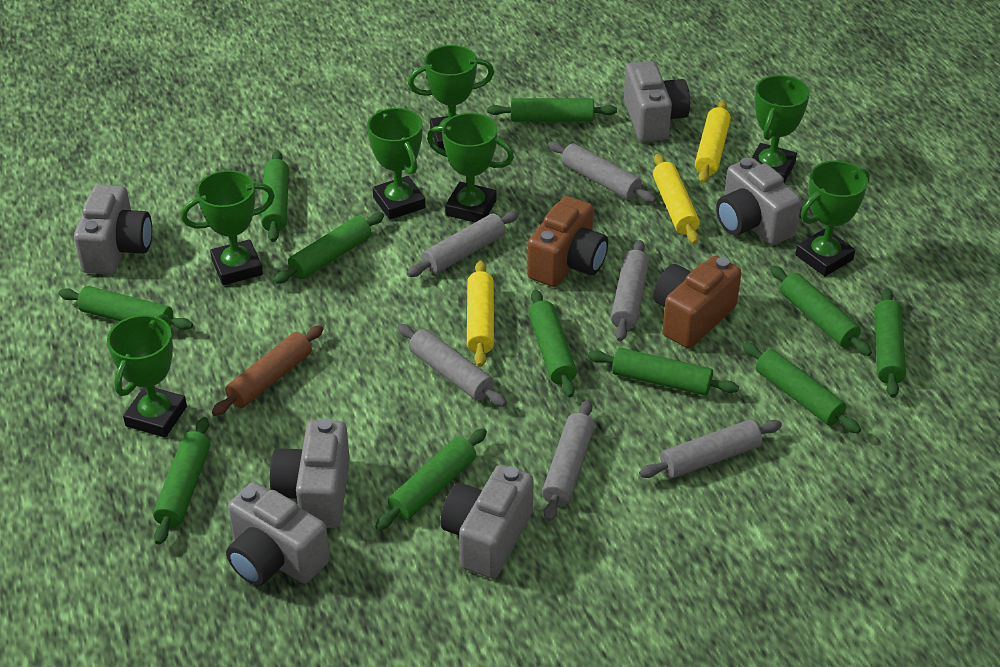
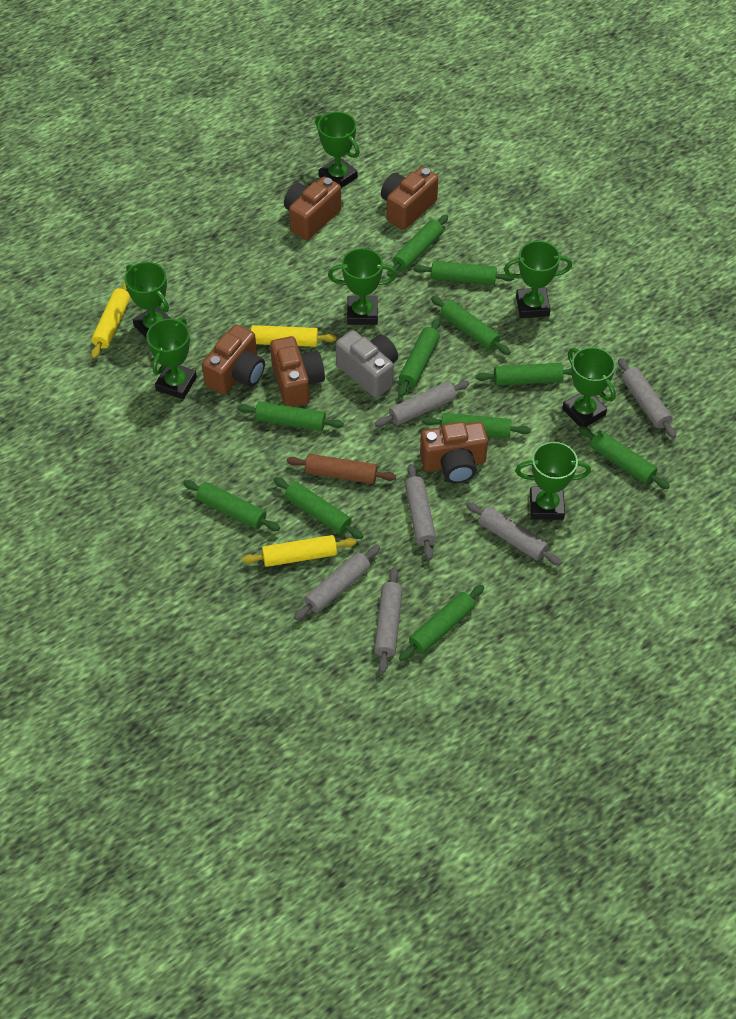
brown camera: [527,196,608,287] [653,256,741,348] = 2 -> [202,324,265,395] [270,336,325,407] [284,176,341,240] [381,167,438,230] [420,422,488,483] = 5
grey camera: [74,185,152,275] [226,482,330,586] [270,418,350,528] [441,465,534,578] [624,61,690,142] [716,158,802,245] = 6 -> [336,330,398,398] = 1

